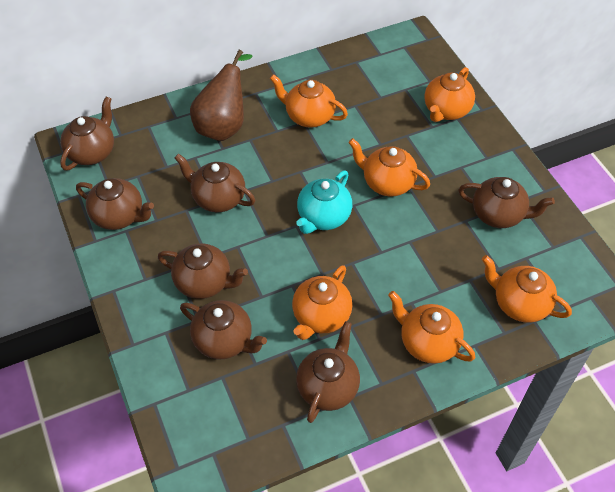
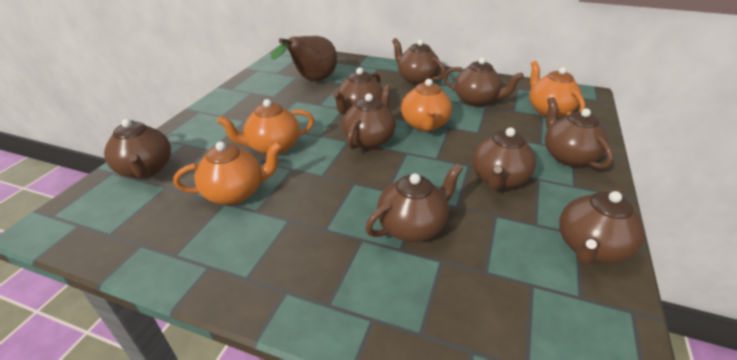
brown teapot: [60,97,114,170] [76,178,154,230] [158,243,248,299] [174,153,255,212] [180,300,267,359] [296,321,360,423] [458,177,555,228] = 7 -> [104,119,171,179] [333,67,383,115] [342,85,396,149] [365,163,463,242] [392,38,445,85] [443,57,524,107] [472,127,536,190] [545,97,613,169] [559,188,645,265] = 9
orange teapot: [270,74,348,128] [292,265,352,340] [349,138,430,196] [388,291,475,364] [424,67,475,122] [482,255,572,322] = 6 -> [174,141,283,205] [217,99,314,155] [401,79,452,132] [529,61,585,118] = 4
turquoise teapot: [296,170,352,234] = 1 -> none = 0

